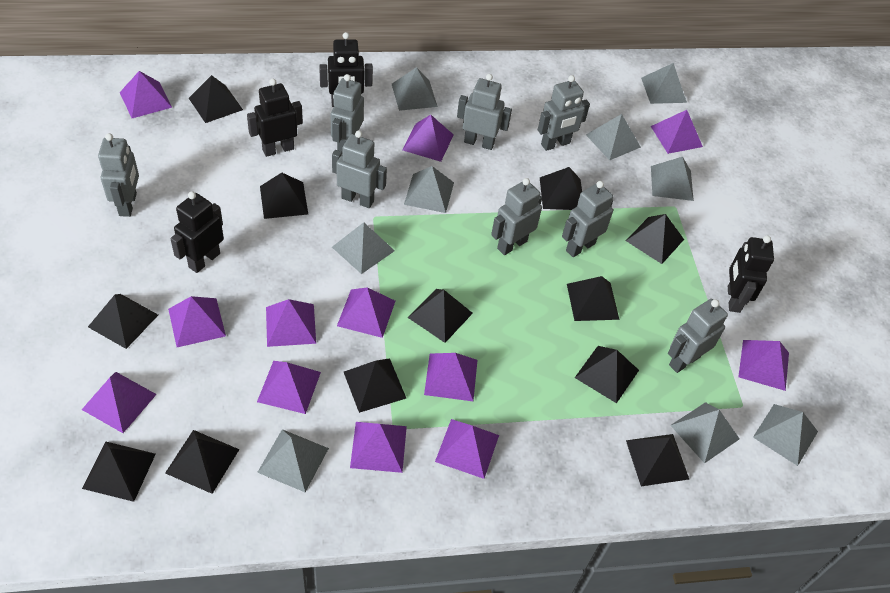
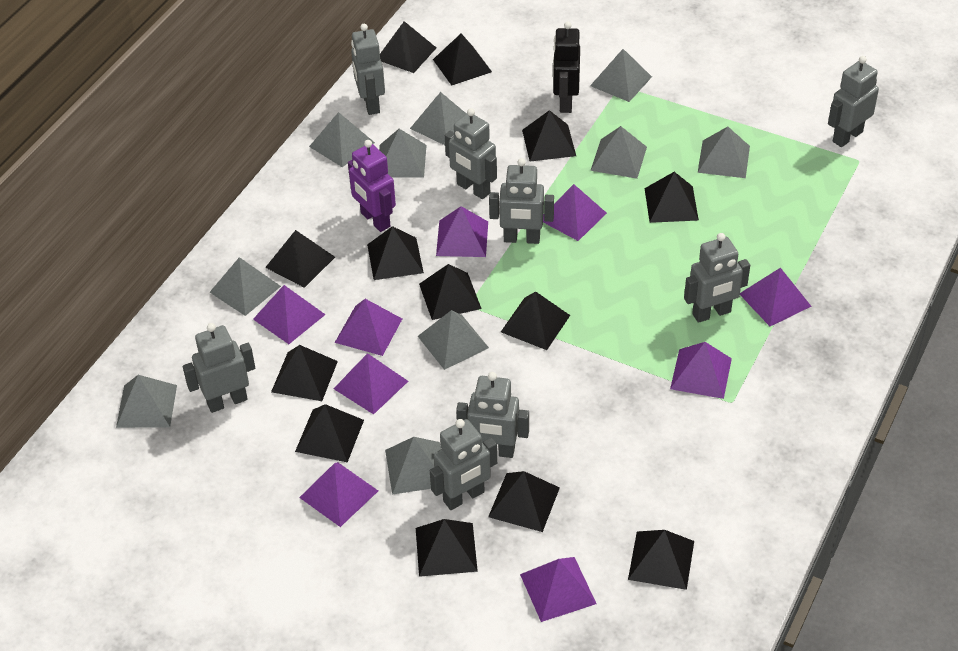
black pyramid: [82,441,156,502] [88,294,158,349] [165,430,239,494] [189,75,243,123] [260,173,308,219] [344,358,406,413] [408,289,473,343] [540,167,582,210] [567,276,619,321] [575,346,639,403] [626,214,684,264] [626,434,689,486] = 12 -> [265,230,335,288] [271,345,338,401] [295,404,364,463] [367,226,424,280] [380,21,436,73] [416,519,478,577] [419,264,481,320] [433,33,492,85] [488,471,560,532] [501,291,570,350] [522,110,576,161] [628,530,694,590] [644,172,699,223] = 13
black robot: [170,191,224,273] [247,78,303,157] [319,32,373,107] [728,236,774,313] = 4 -> [553,22,580,113] = 1
grey pyramid: [257,429,329,492] [332,222,395,274] [392,67,438,111] [404,166,454,213] [586,114,641,160] [641,63,687,104] [651,157,694,201] [670,402,740,463] [753,404,818,466] = 9 -> [116,375,177,428] [210,257,281,316] [309,112,375,167] [379,129,427,178] [385,437,441,495] [410,92,466,145] [418,310,489,370] [590,49,652,102] [590,126,647,179] [698,127,750,178] = 10
purple pyramid: [82,372,157,433] [119,71,172,118] [168,296,226,347] [257,361,321,414] [266,299,316,347] [337,288,395,338] [350,422,407,473] [402,115,453,162] [424,353,477,401] [435,419,499,479] [651,110,703,154] [738,340,789,391] = 12 -> [253,285,326,344] [299,462,378,527] [334,353,408,414] [335,299,402,356] [436,206,488,257] [520,557,597,622] [543,184,607,241] [670,342,732,399] [740,268,812,326] = 9
purple robot: none = 0 -> [348,140,396,232] = 1

